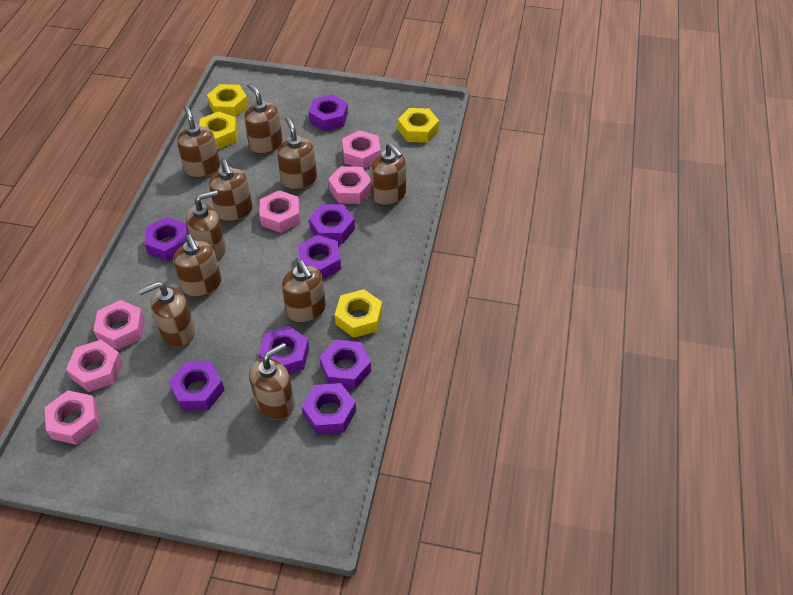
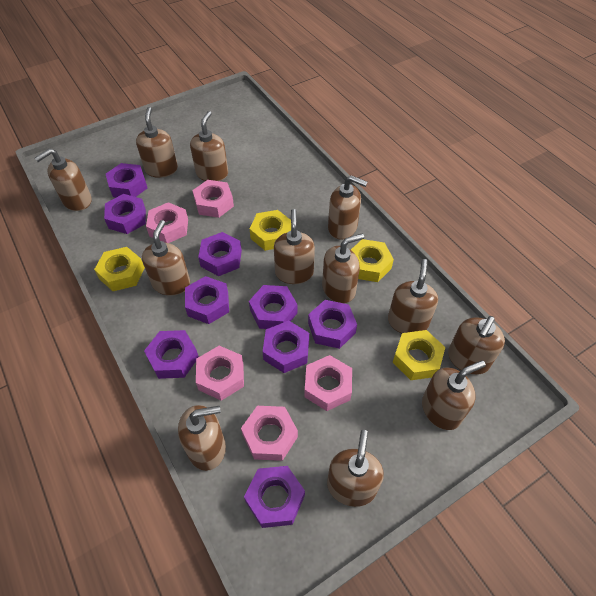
brown soap dispenser: [139,281,195,347] [173,235,221,297] [177,105,220,178] [186,190,226,260] [209,160,253,222] [244,83,283,154] [249,343,294,419] [277,117,317,190] [282,260,326,323] [371,143,406,205] = 10 -> [35,148,92,211] [136,107,178,178] [142,220,190,296] [178,405,226,471] [190,111,228,181] [274,209,315,284] [322,234,364,303] [327,430,384,507] [328,175,368,240] [388,259,438,333] [422,360,486,430] [448,316,505,375] = 12
pink nut: [45,390,100,445] [66,340,123,392] [93,300,145,350] [259,190,300,233] [328,166,371,204] [342,130,381,169] = 6 -> [146,202,188,243] [192,180,234,218] [196,346,244,401] [241,406,298,461] [304,355,352,411] = 5
purple nut: [145,217,189,261] [169,362,224,411] [259,326,309,374] [298,235,341,279] [302,383,356,435] [309,95,348,131] [309,204,355,244] [319,340,371,389] = 8 -> [104,194,146,234] [106,163,147,197] [144,330,199,379] [185,276,229,324] [198,232,242,276] [244,466,305,528] [249,285,297,329] [263,321,309,373] [308,300,357,349] = 9

